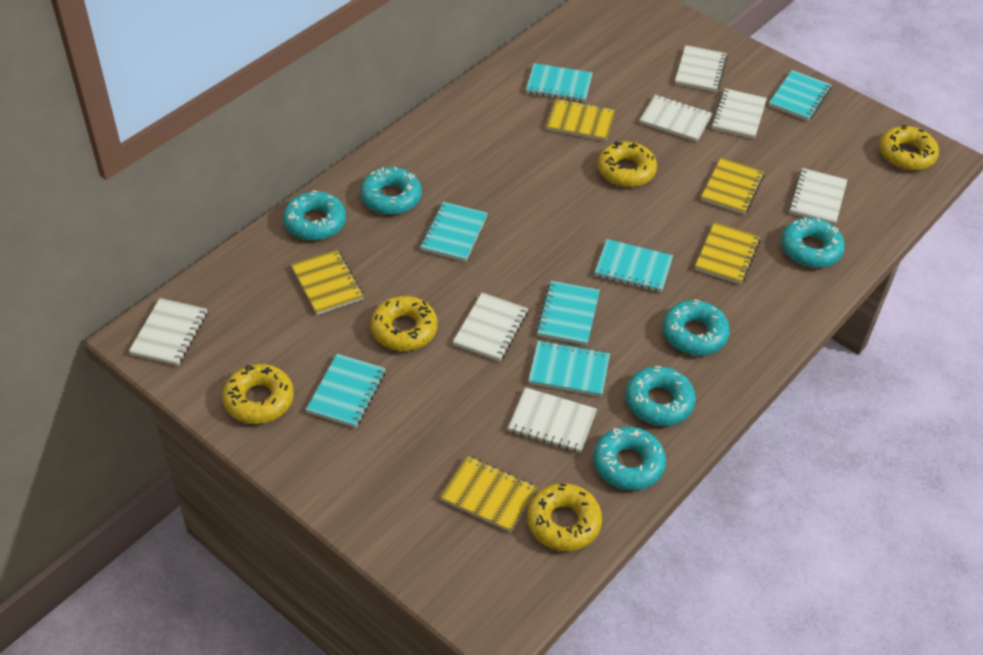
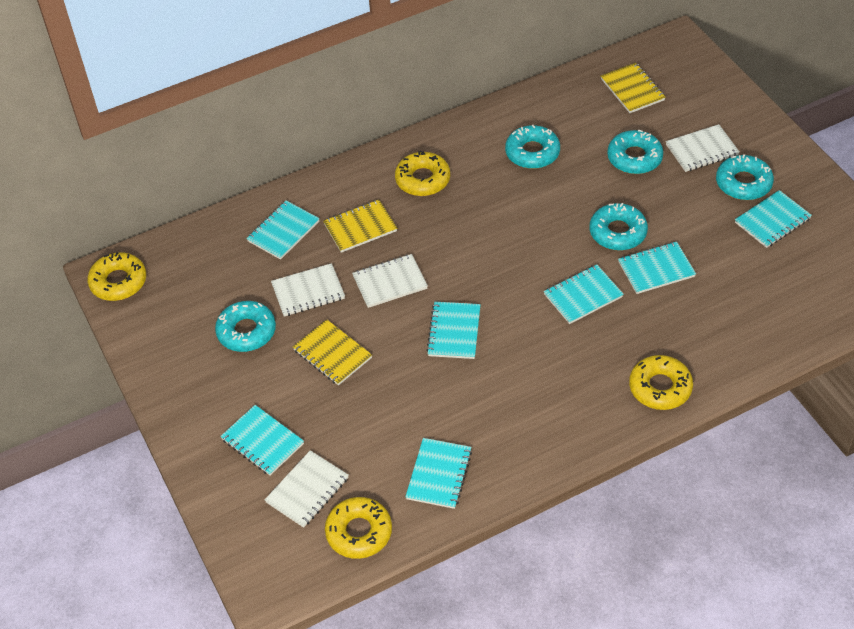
turquoise donut: [283,190,346,240] [361,167,422,215] [593,427,666,490] [626,366,696,426] [663,299,730,355] [781,217,845,268] = 6 -> [215,301,276,352] [505,125,560,169] [590,203,648,250] [607,130,663,174] [716,154,774,200] = 5
white notebook: [129,298,207,366] [453,292,528,362] [508,387,597,453] [640,95,713,142] [675,45,727,92] [711,88,767,139] [789,168,847,225] = 7 -> [265,450,349,528] [271,263,345,317] [352,254,428,308] [666,124,740,172] = 4
yellow donut: [222,364,294,424] [371,296,438,351] [527,483,602,551] [598,141,657,187] [879,125,939,170] = 5 -> [87,252,146,301] [325,497,392,559] [395,151,450,196] [629,355,693,410] = 4
yellow notebook: [291,249,364,315] [440,455,537,533] [546,98,615,141] [695,222,761,285] [701,157,765,215] = 5 -> [293,319,372,385] [323,200,397,253] [601,63,666,113] = 3

